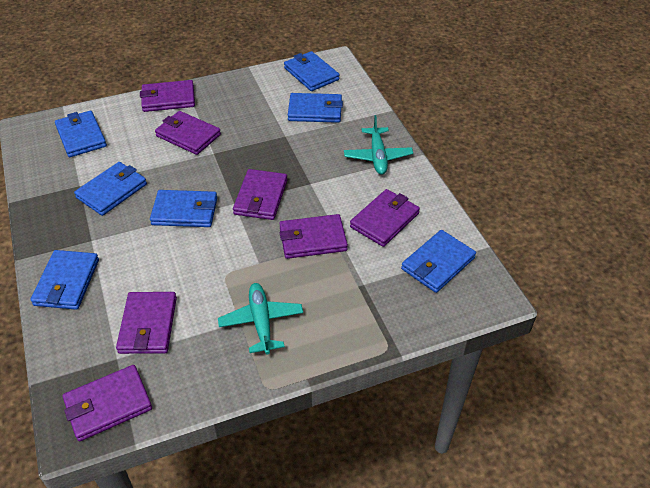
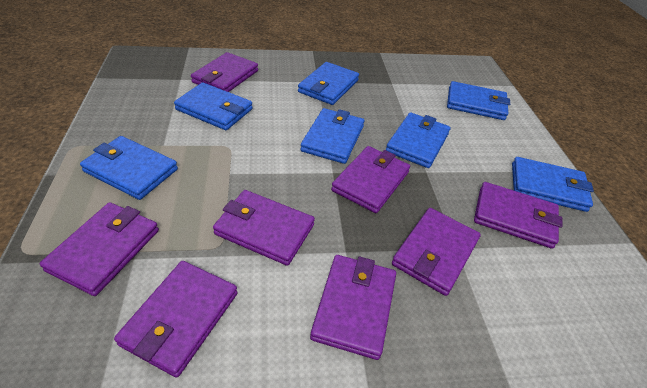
purple wallet: [63,365,152,441] [116,292,177,354] [140,80,195,112] [155,111,221,155] [233,169,287,220] [279,214,348,259] [350,189,420,247] = 7 -> [40,202,159,296] [114,261,238,378] [191,52,258,92] [213,190,315,266] [310,255,396,360] [331,146,410,213] [392,208,481,296] [474,182,562,249] = 8
turquoise plane: [218,283,303,354] [344,115,413,175] = 2 -> none = 0

